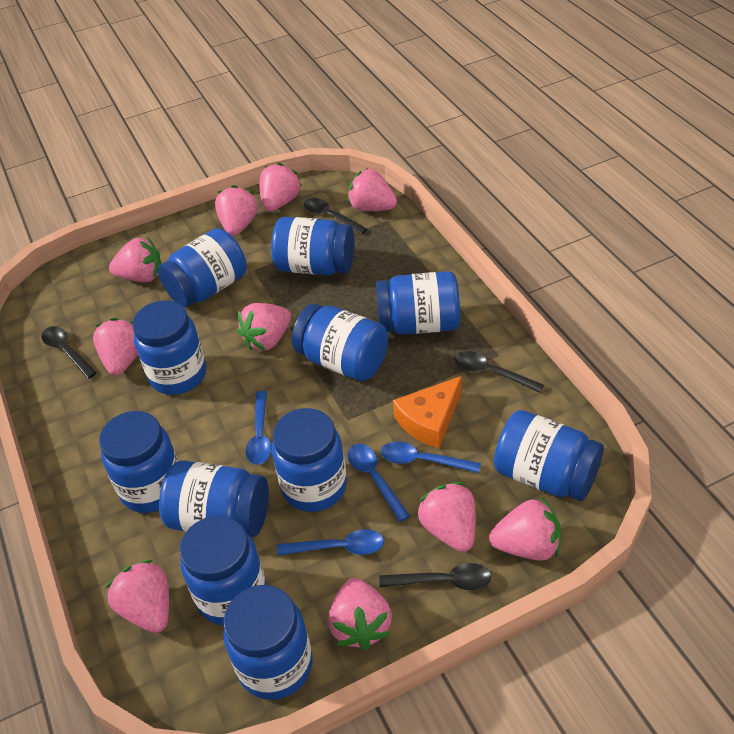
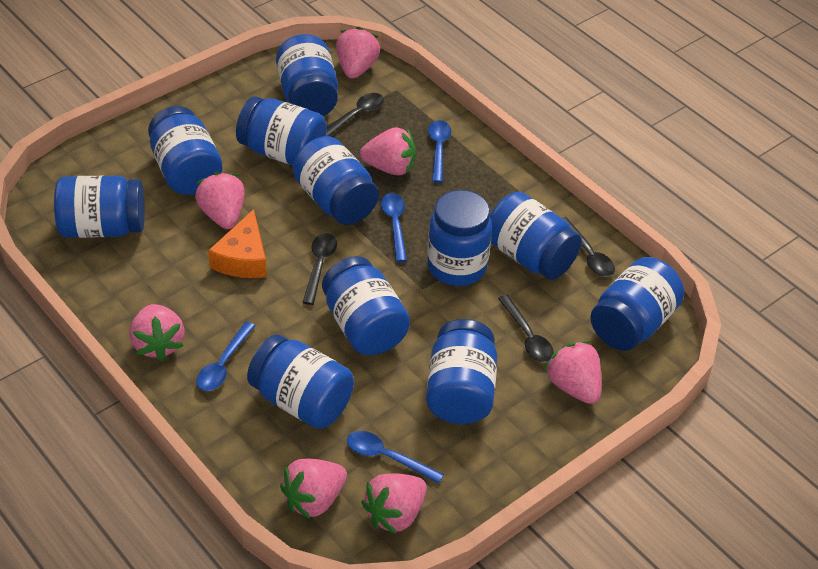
pink strawberry: [93,318,138,375] [105,560,169,633] [109,237,161,282] [215,185,258,236] [238,303,291,351] [259,163,302,211] [328,578,392,650] [347,168,397,211] [417,482,476,552] [489,498,561,561] = 10 -> [129,304,184,361] [195,172,245,229] [280,459,347,519] [336,27,380,79] [360,127,416,175] [361,473,427,535] [545,341,602,404] = 7

